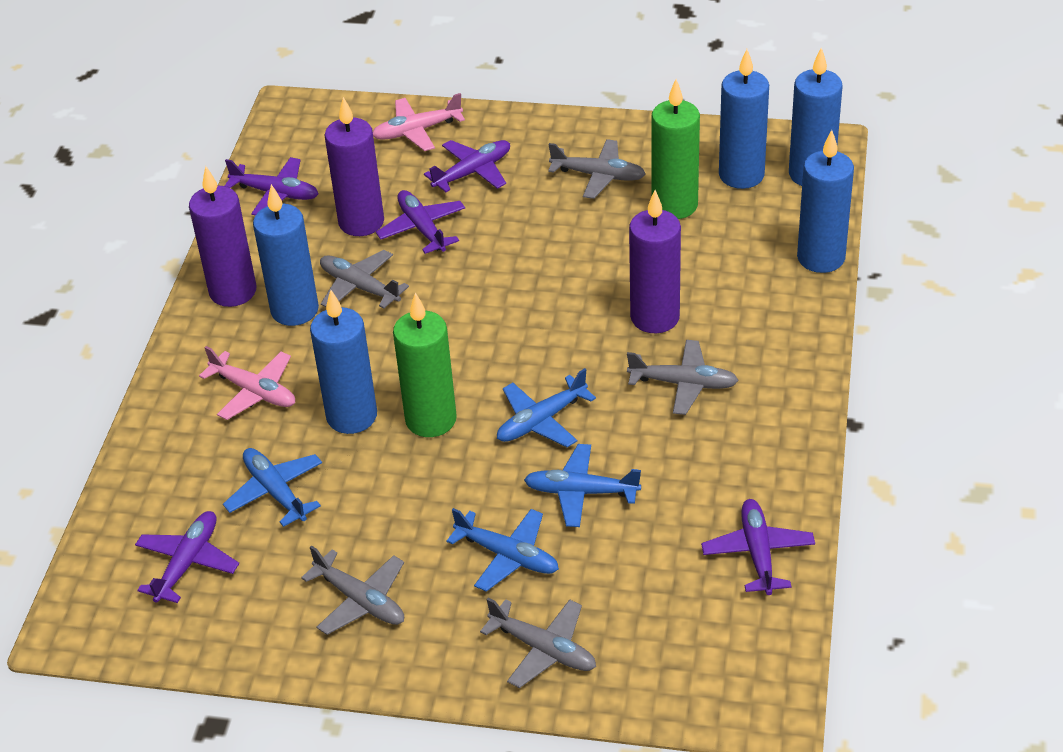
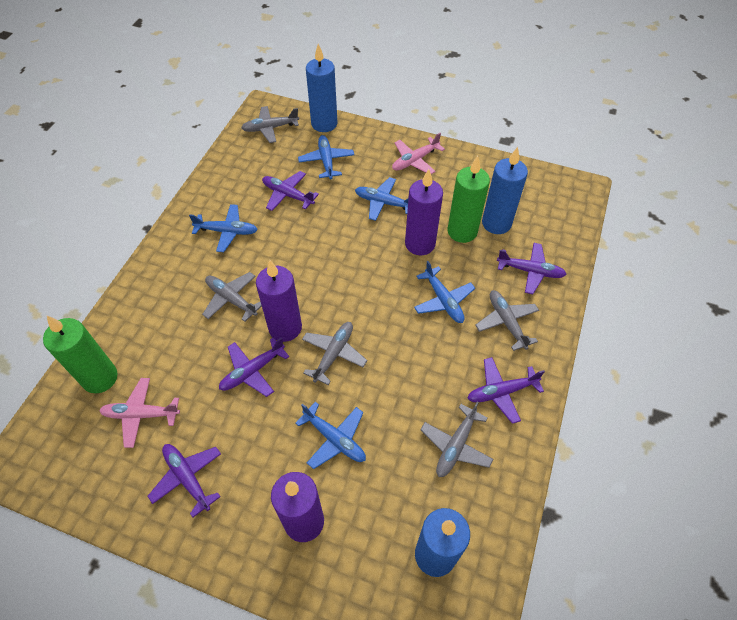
blue candle: [253,184,319,326] [310,290,377,434] [719,49,769,189] [789,48,843,186] [797,130,854,273] = 5 -> [306,44,338,132] [415,508,470,577] [482,147,528,234] = 3
blue plane: [223,448,322,527] [447,508,559,592] [497,368,596,447] [524,444,641,527] = 4 -> [189,204,258,252] [295,402,366,469] [298,135,354,179] [355,177,408,221] [414,261,475,323] = 5

